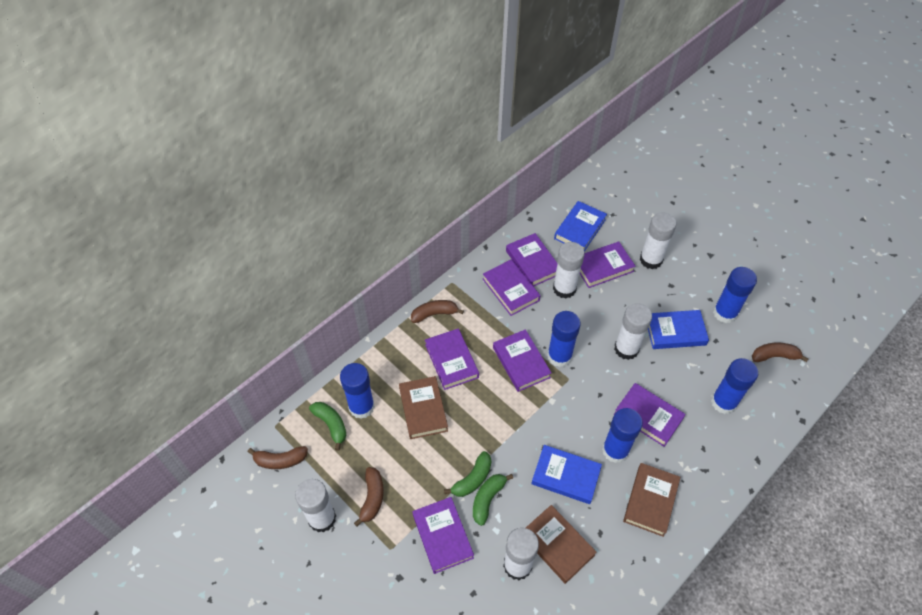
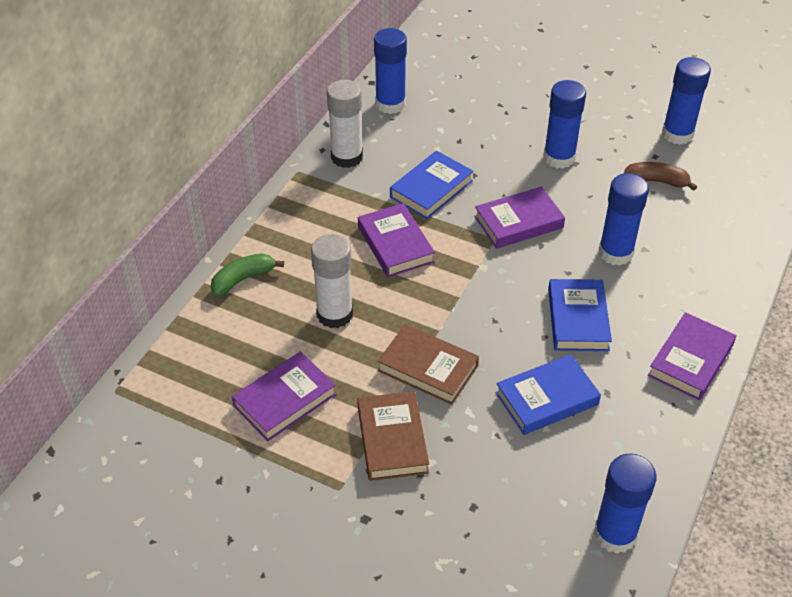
brown banana: [248,446,308,469] [354,467,384,527] [411,300,464,323] [752,343,809,362] = 4 -> [624,162,697,191] = 1
brown book: [399,376,448,439] [526,505,597,584] [623,463,681,537] = 3 -> [357,391,429,481] [377,324,479,405] = 2
green banana: [309,402,346,451] [444,451,491,497] [473,474,513,526] = 3 -> [211,253,284,296] = 1
purple book: [412,497,474,574] [425,329,479,390] [483,259,540,316] [493,329,551,392] [506,233,558,287] [580,242,636,288] [614,383,686,447] = 7 -> [232,351,336,441] [358,203,435,277] [474,186,565,249] [648,312,736,401] = 4
white glue stick: [295,479,336,532] [503,528,539,580] [553,242,585,299] [614,303,652,360] [640,212,676,269] = 5 -> [311,234,353,328] [327,80,363,168] = 2

